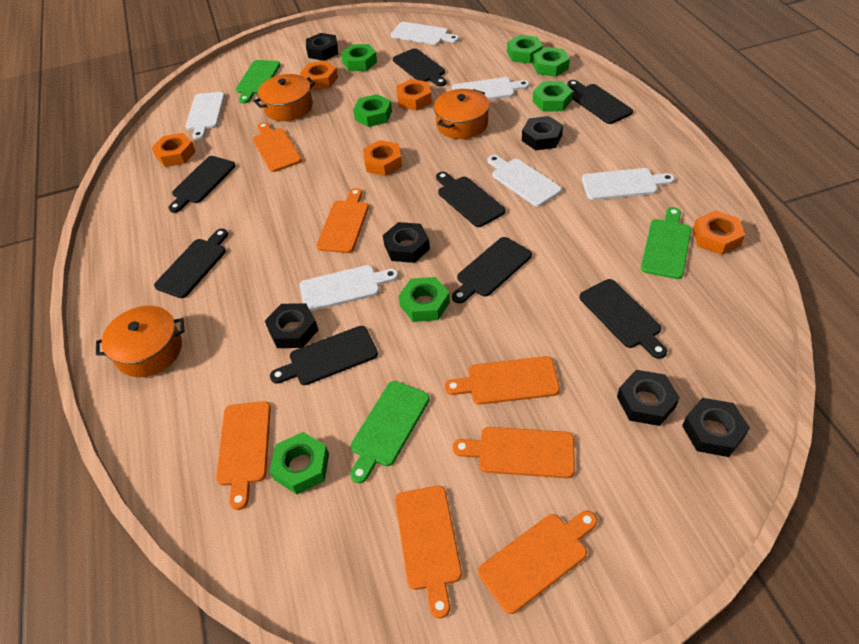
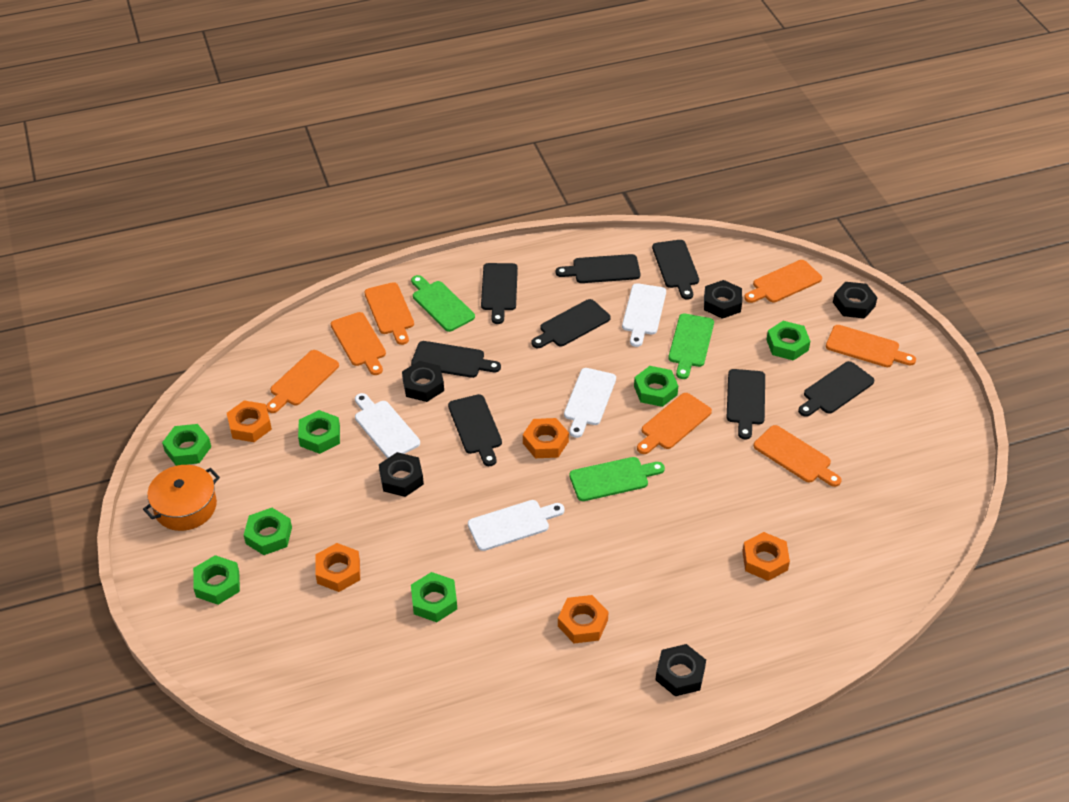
black nut: [265,303,318,348] [306,33,338,61] [383,222,430,263] [522,116,563,150] [617,370,680,426] [682,398,750,457] = 6 -> [379,452,424,497] [402,361,444,402] [656,644,706,696] [704,280,742,319] [833,282,878,318] = 5
orange pot: [96,306,185,377] [254,74,315,121] [434,89,490,139] = 3 -> [143,465,220,531] = 1
white cutting board: [186,92,225,140] [299,265,398,311] [391,22,459,45] [452,77,529,100] [488,155,562,207] [582,168,675,200] = 6 -> [355,393,420,458] [468,500,565,551] [564,368,616,438] [622,283,666,347] = 4

